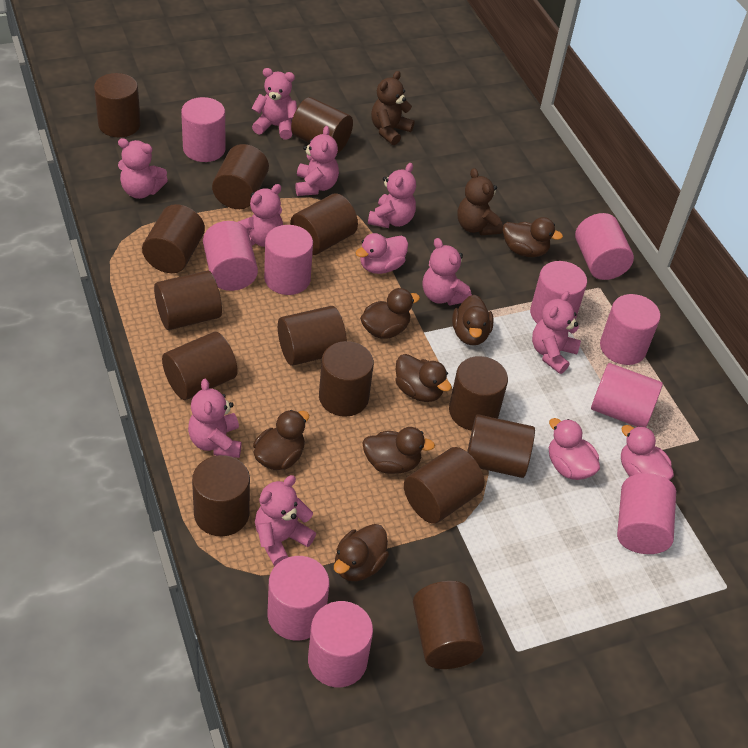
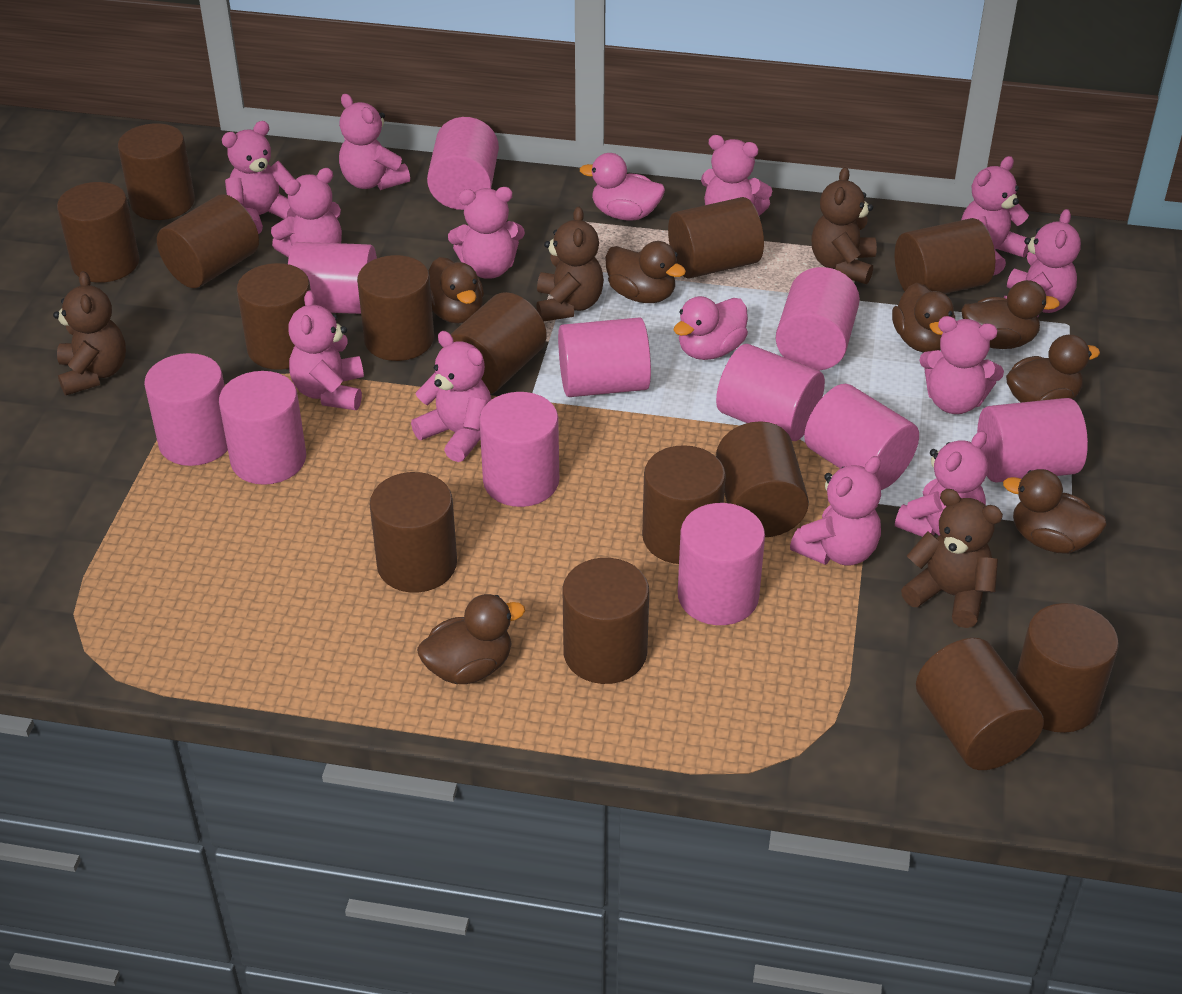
brown teddy bear: [371,71,415,145] [457,168,503,235] = 2 -> [53,271,126,395] [536,206,604,322] [812,167,877,284] [901,489,1003,628] = 4
pink cylinder: [181,97,226,162] [203,221,258,291] [264,225,313,295] [268,556,329,640] [308,601,373,687] [530,261,587,323] [575,213,634,280] [591,363,663,427] [600,294,660,365] [617,473,676,554] = 10 -> [144,353,228,466] [219,371,306,485] [288,242,377,314] [427,117,499,210] [479,392,559,507] [558,317,651,397] [678,503,765,625] [716,344,825,441] [776,267,860,371] [804,384,919,490] [977,398,1088,483] = 11
pink duck: [355,233,408,274] [549,418,600,480] [621,425,674,480] = 3 -> [580,153,665,221] [674,296,748,360] = 2
pink teddy bear: [118,138,168,199] [188,379,242,458] [238,184,283,247] [251,68,297,139] [255,475,316,566] [295,126,339,196] [368,163,416,228] [423,238,472,305] [532,291,581,374] = 9 -> [222,121,296,235] [271,168,342,258] [288,291,364,410] [339,94,410,190] [411,331,492,462] [448,187,525,279] [701,135,772,216] [790,456,881,566] [895,431,988,537] [919,316,1004,414] [961,156,1029,276] [1004,209,1081,317] = 12

